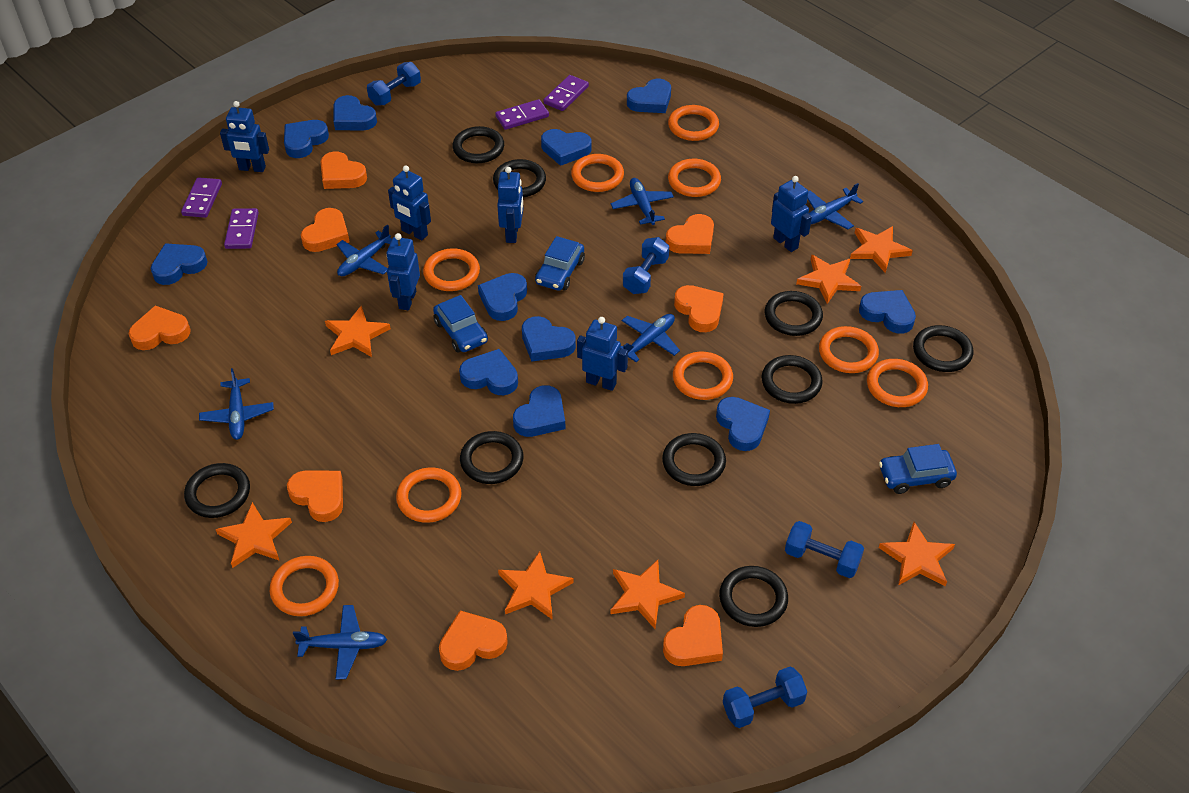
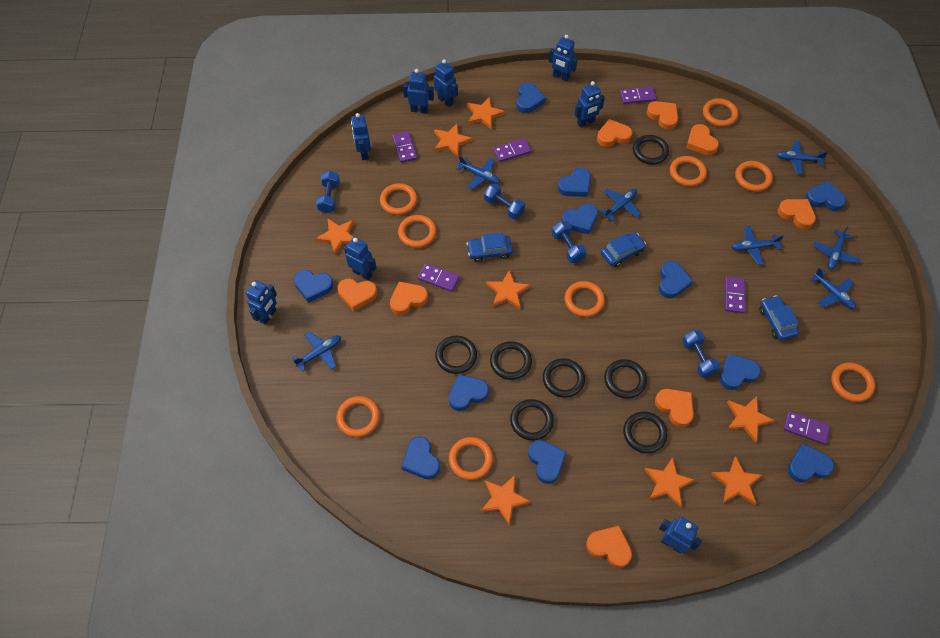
black ring: [184,463,250,518] [452,126,504,163] [460,431,523,484] [493,159,546,197] [662,433,726,486] [719,566,788,627] [762,355,823,404] [765,291,823,336] [913,325,973,372] = 9 -> [435,336,477,374] [490,341,532,380] [510,399,554,441] [543,358,585,398] [604,359,647,399] [623,412,668,453] [633,135,669,165] = 7
blue plane: [199,368,274,440] [293,605,387,679] [337,225,392,276] [611,178,674,225] [621,314,680,362] [807,183,863,229] = 6 -> [292,332,341,372] [456,156,500,190] [600,189,641,221] [732,226,784,265] [776,140,828,175] [810,268,856,309] [813,226,860,270] = 7
blue robot: [220,101,269,172] [387,233,420,310] [388,166,431,240] [497,167,523,243] [577,317,628,391] [771,176,812,252] = 6 -> [246,280,277,325] [344,237,376,280] [351,113,371,160] [403,69,434,114] [434,59,458,107] [548,35,578,82] [574,81,605,127] [659,517,702,554] = 8
orange star: [216,502,292,568] [325,306,391,357] [498,551,574,620] [610,560,685,629] [796,254,861,304] [850,226,913,273] [879,522,955,586] = 7 -> [315,218,354,255] [434,124,472,157] [467,97,505,129] [481,475,531,526] [486,270,531,309] [644,457,695,507] [711,457,762,505] [727,396,775,443] = 8
purple domino: [181,177,222,218] [224,208,259,249] [495,99,549,130] [543,75,589,111] = 4 -> [393,131,417,163] [418,263,460,292] [493,138,531,162] [620,87,656,104] [725,277,745,313] [783,411,830,445] = 6

